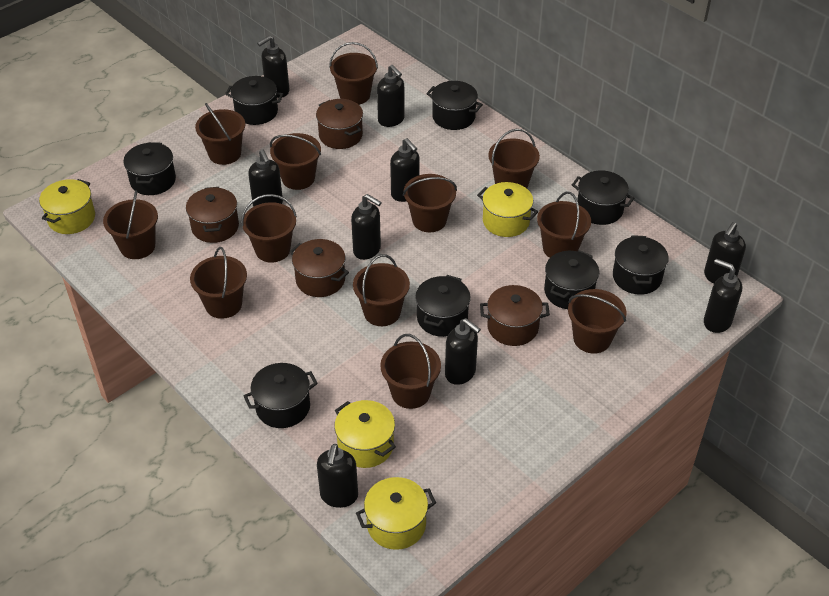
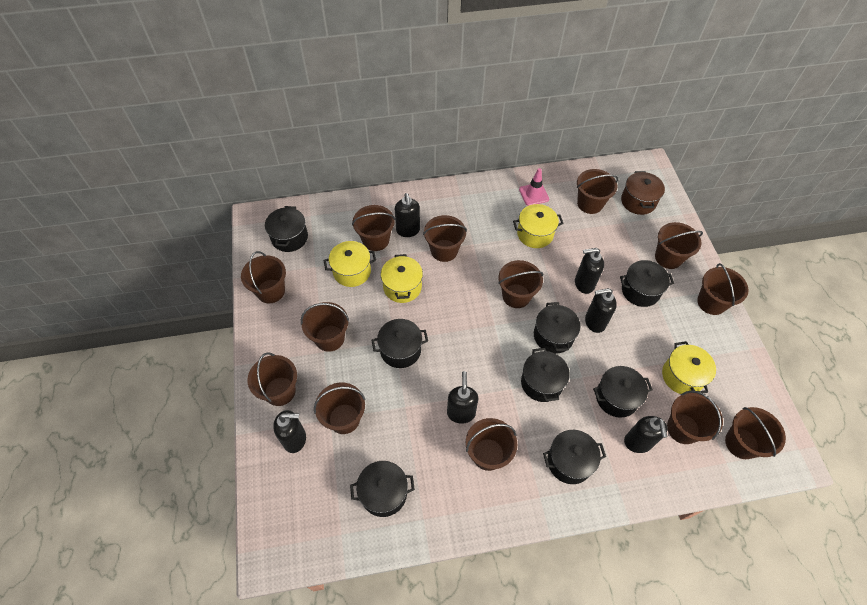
black soap dispenser: [248,150,283,207] [257,36,289,98] [317,444,358,508] [351,194,382,260] [377,65,405,127] [390,138,420,202] [445,318,481,385] [704,222,746,284] [704,259,742,333] = 9 -> [273,410,306,453] [395,193,420,237] [447,371,478,424] [575,248,604,294] [585,288,617,333] [624,416,668,453] = 6
brown bucket: [103,190,158,259] [190,247,247,319] [195,103,246,165] [241,194,297,263] [270,133,321,190] [329,42,378,105] [353,254,410,326] [380,334,441,409] [403,174,457,232] [488,129,540,188] [537,192,591,258] [568,289,626,354] = 12 -> [241,251,286,303] [248,352,297,406] [301,302,349,352] [314,383,365,434] [352,205,395,251] [423,215,467,262] [466,418,517,471] [498,260,544,308] [577,169,618,214] [655,222,703,269] [667,390,723,444] [697,263,749,315] [725,407,786,459] = 13
brown pot: [186,187,239,243] [289,239,349,297] [316,99,363,149] [480,285,550,346] = 4 -> [621,171,665,215] = 1
pink traffic cone: none = 0 -> [519,168,549,206] = 1

